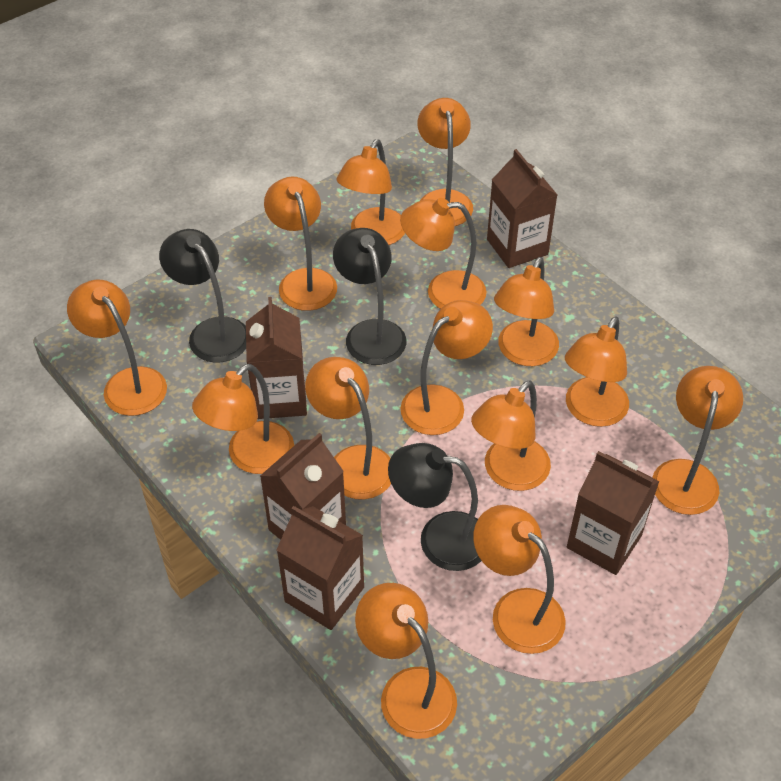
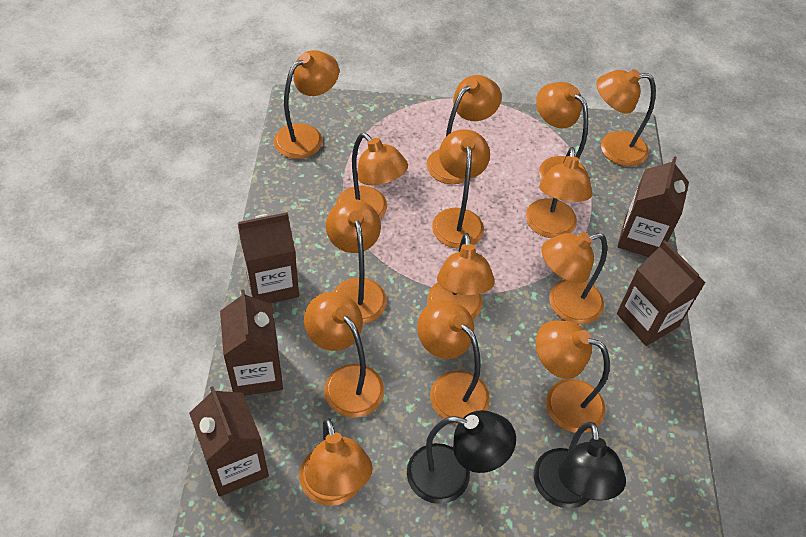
black lamp: [159,229,246,363] [333,228,406,365] [388,443,481,571] = 3 -> [407,410,516,504] [534,422,626,509] = 2

